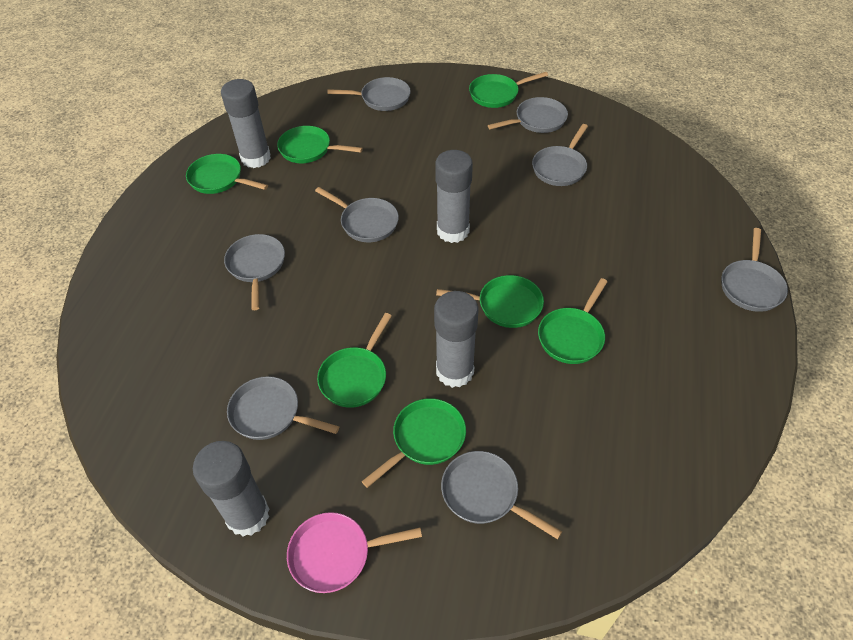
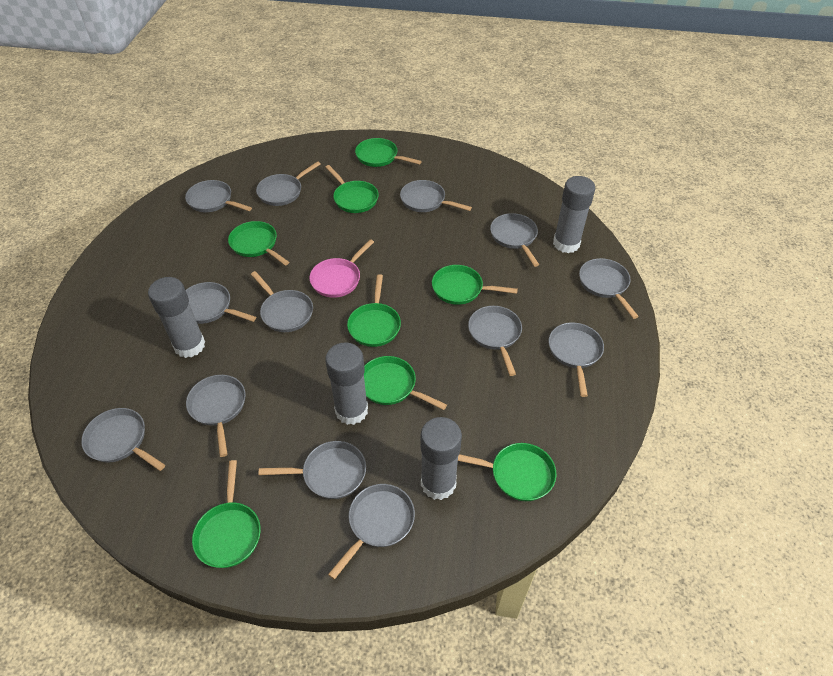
green pan: [186,154,268,194] [277,126,363,163] [317,313,392,408] [362,398,466,488] [436,275,544,328] [469,72,548,108] [538,278,608,364] = 7 -> [192,460,261,568] [228,221,289,266] [325,165,379,213] [347,274,401,347] [355,138,422,167] [364,356,447,410] [432,265,518,305] [458,443,556,501] = 8
grey pan: [224,234,285,310] [227,376,339,440] [315,187,399,242] [327,77,411,111] [441,451,562,539] [488,97,568,133] [532,124,588,186] [721,228,788,312] = 8 -> [81,408,165,471] [185,180,252,212] [186,282,256,324] [186,375,246,457] [251,271,313,332] [256,161,321,206] [259,441,366,499] [328,484,415,580] [400,180,472,212] [468,306,522,376] [490,213,539,267] [549,322,604,397] [579,258,639,319] = 13

